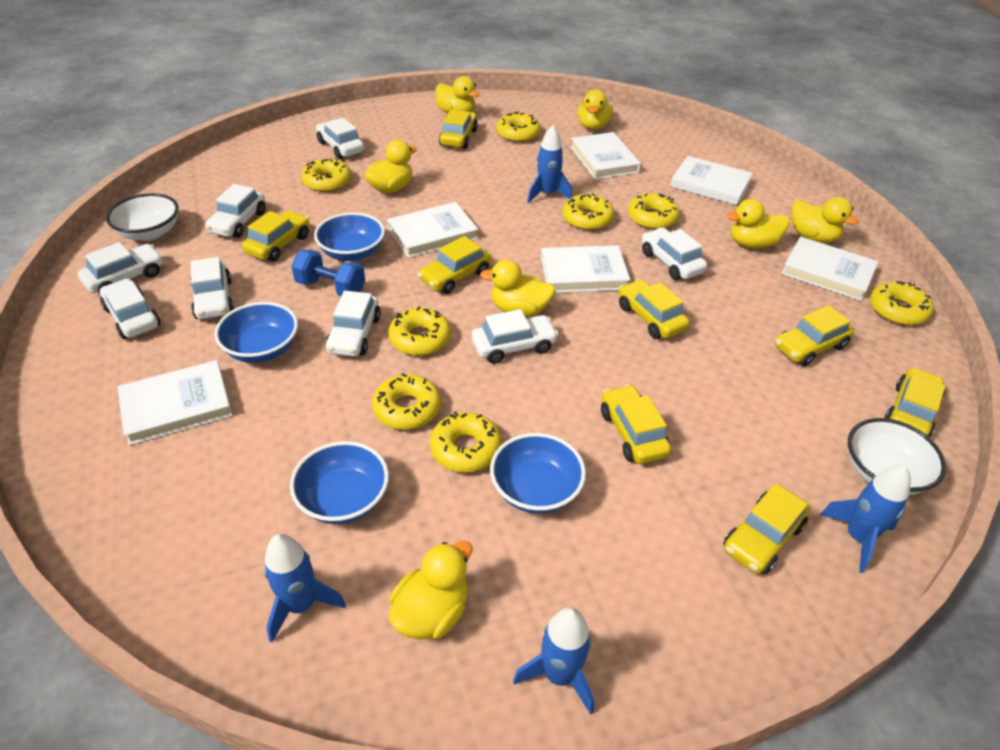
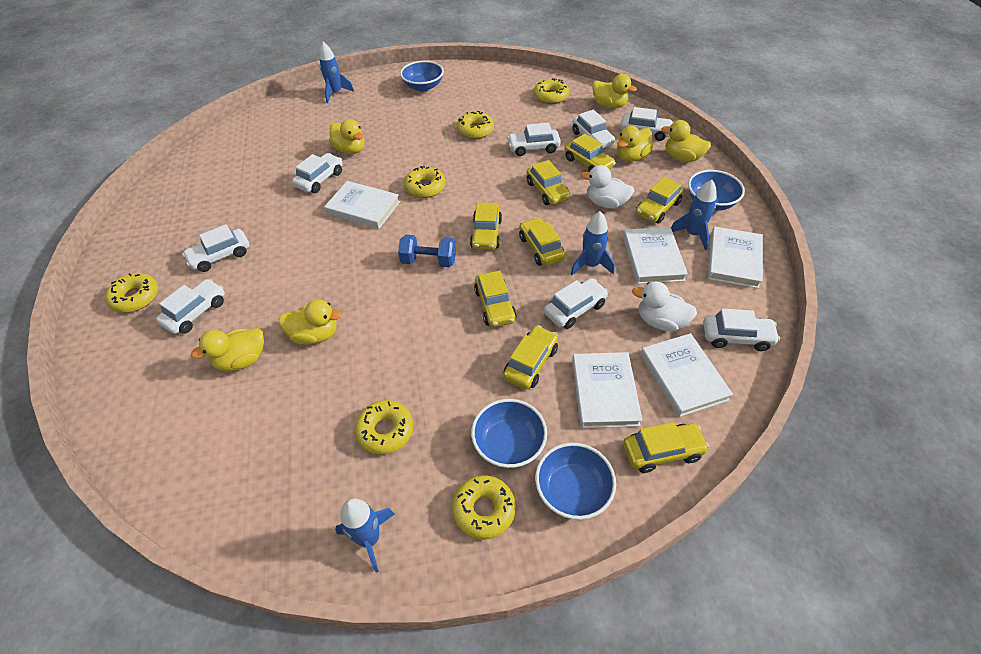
white book: [118,360,233,445] [387,202,478,258] [541,245,630,293] [570,132,641,180] [670,156,753,205] [781,236,878,301] = 6 -> [324,181,400,229] [572,352,642,428] [623,227,688,284] [640,333,733,417] [708,226,763,289] = 5
white bowl: [106,193,179,241] [848,418,946,495] = 2 -> none = 0
white duck: none = 0 -> [581,165,634,209] [632,282,697,332] = 2
yellow donut: [301,158,351,192] [372,373,441,430] [388,306,451,356] [430,412,502,472] [496,112,541,142] [562,193,614,230] [628,193,680,229] [870,281,934,325] = 8 -> [105,273,158,313] [355,400,413,455] [404,165,445,198] [452,475,516,540] [457,111,494,139] [534,78,569,104] = 6
yellow duck: [364,140,417,193] [389,541,473,640] [436,76,480,114] [480,259,556,317] [577,90,613,130] [726,199,790,248] [792,197,859,243] = 7 -> [191,328,264,371] [278,299,342,345] [329,119,364,154] [592,74,637,109] [617,126,653,162] [661,120,711,162] = 6

